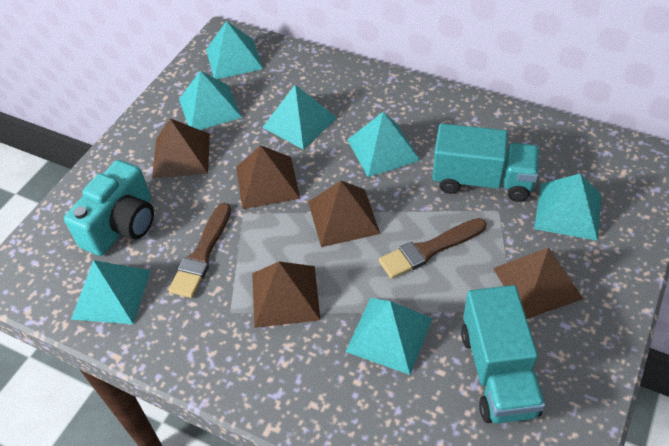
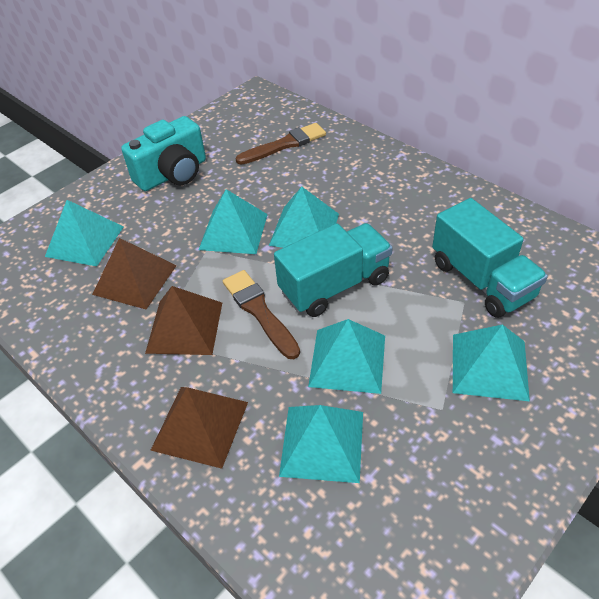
brown pyramid: [152,118,210,179] [236,145,300,209] [252,262,320,328] [308,181,380,247] [493,248,583,319] = 5 -> [92,238,177,309] [145,286,222,355] [150,387,248,469] = 3
turquoise pyramid: [71,260,151,324] [179,70,242,130] [206,21,263,79] [262,85,337,150] [346,298,433,375] [347,112,420,177] [534,173,602,241] = 7 -> [45,200,124,266] [199,189,268,254] [269,187,339,248] [279,405,363,483] [308,319,385,394] [453,324,530,401] = 6

